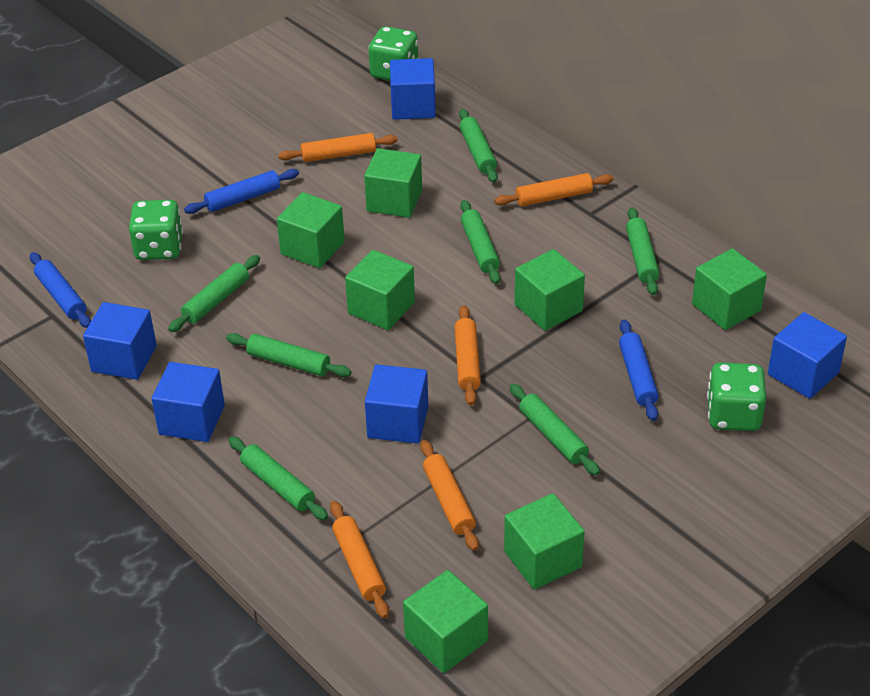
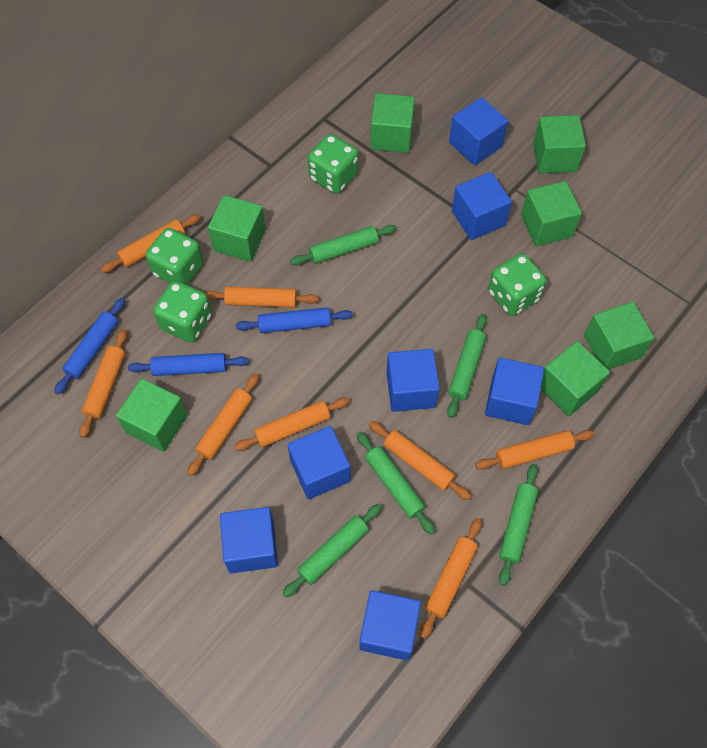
blue cube: [83,302,157,380] [152,362,225,442] [365,365,428,444] [390,58,436,120] [768,312,847,399] = 5 -> [220,507,278,574] [287,426,350,500] [359,590,421,661] [386,349,440,412] [449,97,508,165] [452,172,512,240] [485,357,544,425] = 7
green dice: [129,200,183,260] [368,26,418,81] [707,363,766,431] = 3 -> [146,228,203,285] [153,281,212,342] [308,134,358,194] [488,253,547,316] = 4
green rolling pin: [168,255,260,332] [226,333,351,377] [228,436,328,520] [459,109,498,183] [460,200,501,284] [510,384,600,476] [626,207,660,295] = 7 -> [283,504,382,597] [291,225,396,265] [357,432,435,535] [447,314,487,418] [499,464,538,586] = 5
orange rolling pin: [278,133,398,162] [330,501,389,619] [420,440,479,551] [454,305,481,406] [494,173,614,207] = 5 -> [79,329,127,438] [101,214,201,273] [187,374,259,476] [203,287,319,308] [234,398,349,451] [369,421,472,500] [420,518,482,639] [475,430,595,470] = 8

